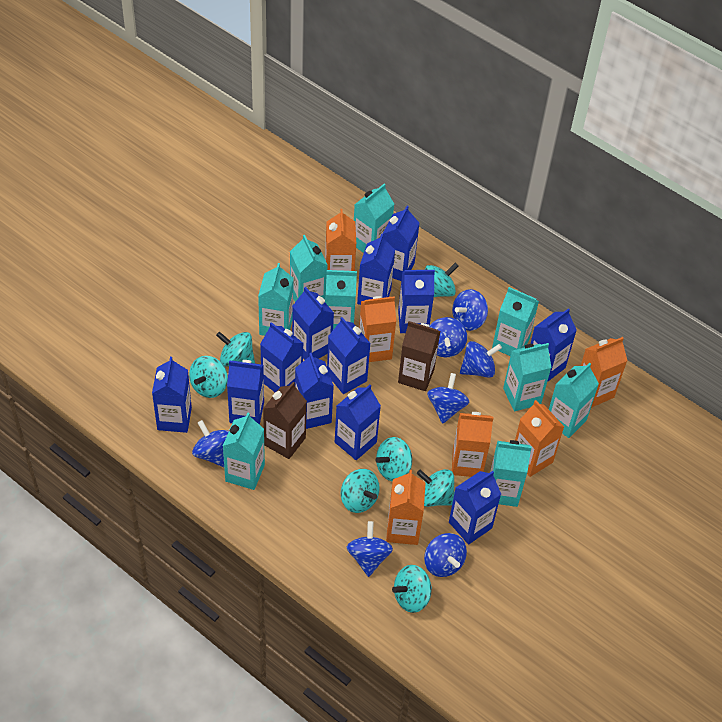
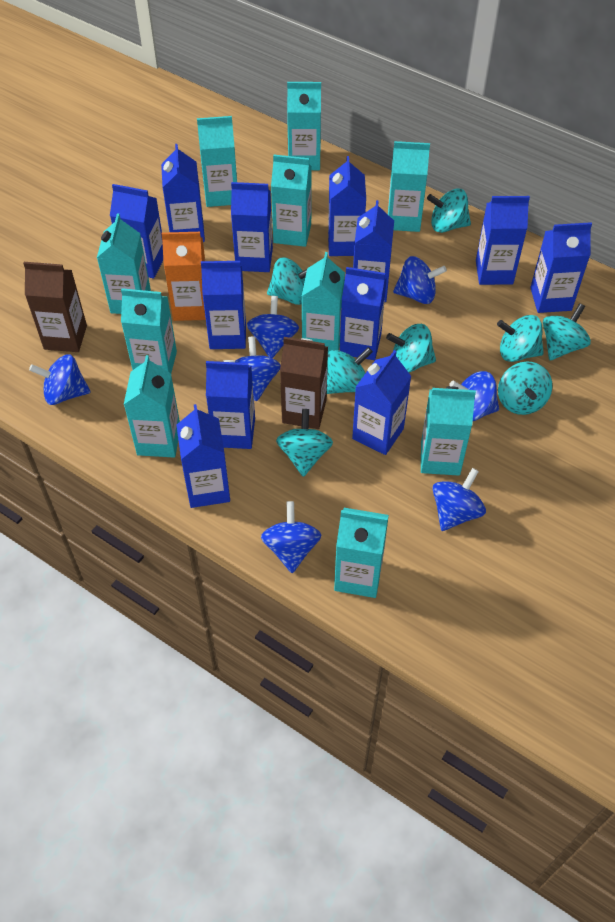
orange carton: [325,209,356,271] [359,296,396,362] [386,470,426,545] [452,412,493,477] [515,400,564,477] [581,337,628,408] = 6 -> [161,232,206,321] = 1
turquoise carton: [223,413,265,490] [258,263,293,336] [290,235,328,302] [325,270,357,330] [354,184,394,253] [490,440,532,507] [492,287,539,356] [503,343,552,411] [549,363,599,438] = 9 -> [97,214,151,314] [121,288,177,373] [124,355,180,457] [197,116,237,207] [271,155,312,247] [287,82,321,170] [302,252,345,353] [334,508,389,598] [388,141,430,232] [421,386,476,476] = 10
turquoise spinning top: [189,356,228,398] [216,332,255,366] [341,469,380,513] [375,437,412,482] [392,565,432,613] [417,469,455,507] [425,263,458,297] = 7 -> [267,257,307,305] [276,409,333,477] [327,347,373,394] [386,324,436,373] [427,188,471,233] [497,315,544,362] [498,361,552,415] [543,303,591,360] = 8

